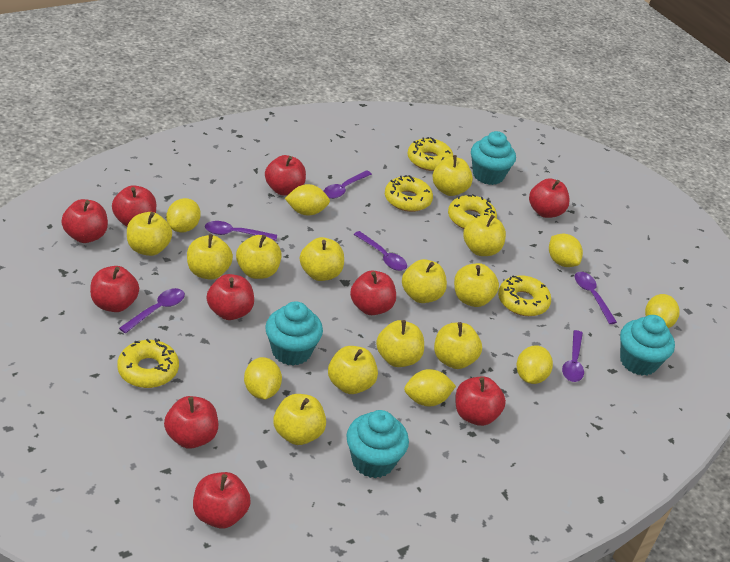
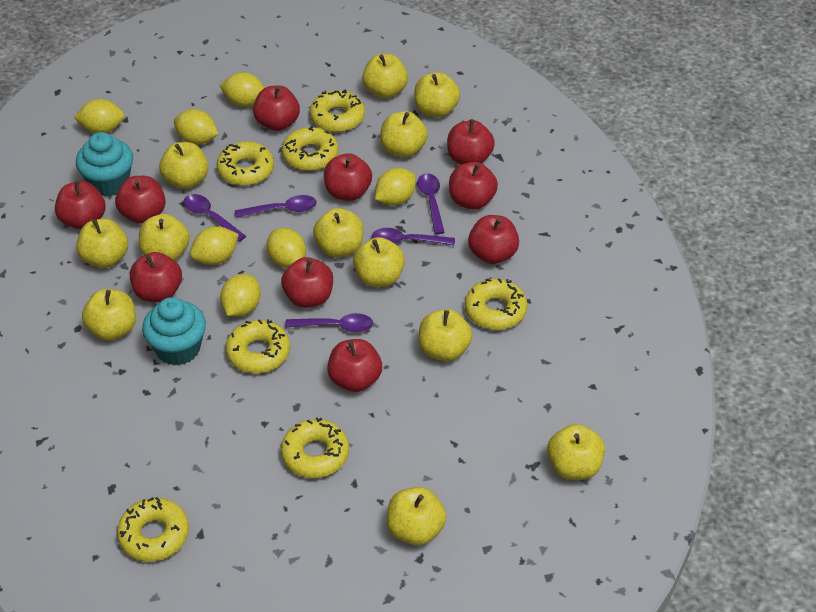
purple spoon: [119,288,185,334] [205,221,277,241] [324,170,372,199] [353,231,407,271] [562,330,584,382] [575,272,617,324] = 6 -> [184,194,246,242] [235,195,317,218] [285,313,373,333] [371,228,455,246] [417,173,445,234] = 5
turquoise cupcake: [265,301,323,366] [346,410,409,478] [471,131,516,185] [620,315,675,376] = 4 -> [76,132,133,197] [142,297,206,366] = 2
yellow donut: [117,338,179,388] [385,175,433,212] [407,137,453,171] [448,194,497,229] [498,275,551,316] = 5 -> [117,497,189,562] [216,141,274,186] [226,319,290,373] [281,417,349,478] [282,126,338,171] [310,89,365,132] [465,278,527,330] = 7

